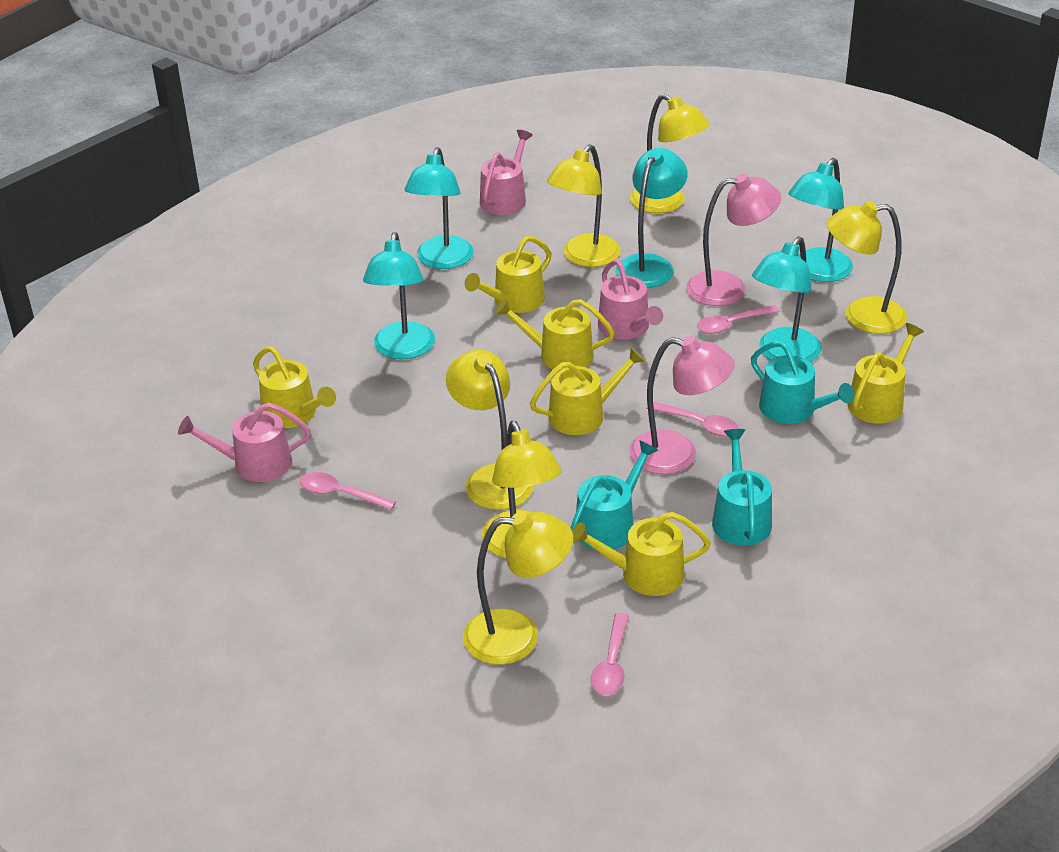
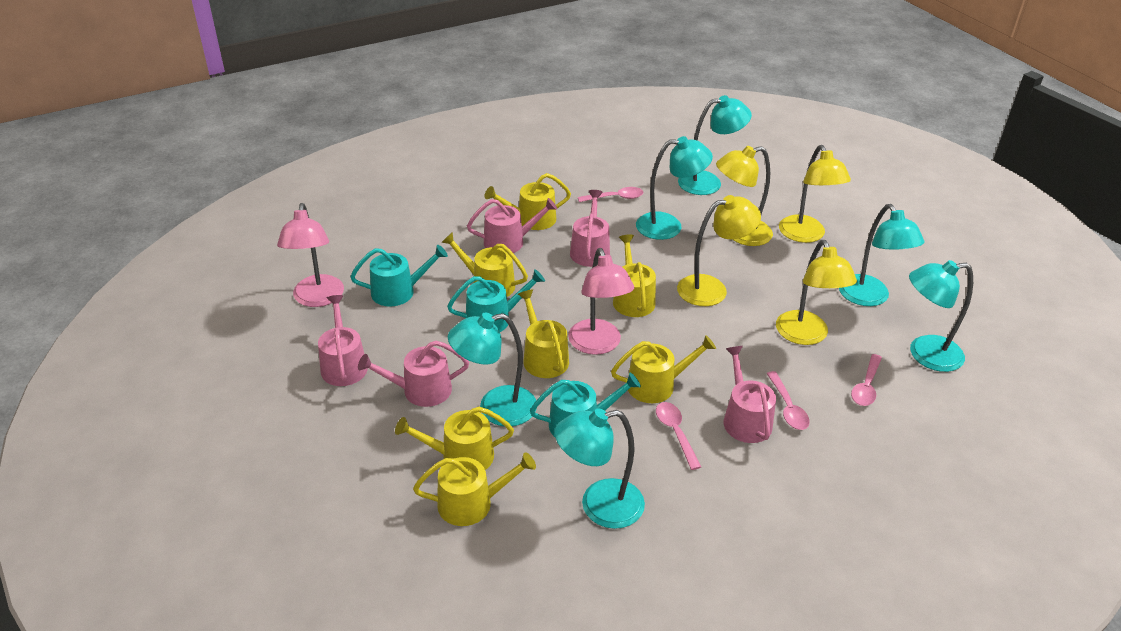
pink watering can: [178,403,311,482] [480,130,533,215] [598,260,663,340] = 3 -> [318,295,368,386] [358,341,469,407] [467,198,557,253] [570,190,610,267] [724,346,776,443] = 5
turquoise lamp: [363,232,435,359] [404,147,474,269] [616,148,688,288] [752,237,822,362] [788,158,853,282] = 5 -> [448,313,537,426] [555,408,645,529] [636,136,713,240] [678,95,752,195] [839,204,924,306] [909,260,973,372] = 6
yellow lamp: [446,350,534,510] [463,511,573,665] [482,421,561,558] [547,145,621,267] [630,94,710,213] [827,201,907,334] = 6 -> [677,195,761,306] [716,146,773,246] [776,240,857,345] [779,145,851,243] = 4
yellow watering can: [253,346,336,428] [465,236,552,313] [495,299,615,370] [530,347,645,435] [572,512,711,596] [848,323,924,424] = 6 -> [395,407,514,470] [413,452,536,526] [441,232,528,297] [484,173,571,230] [518,289,569,378] [611,335,716,403] [613,234,656,317] = 7

